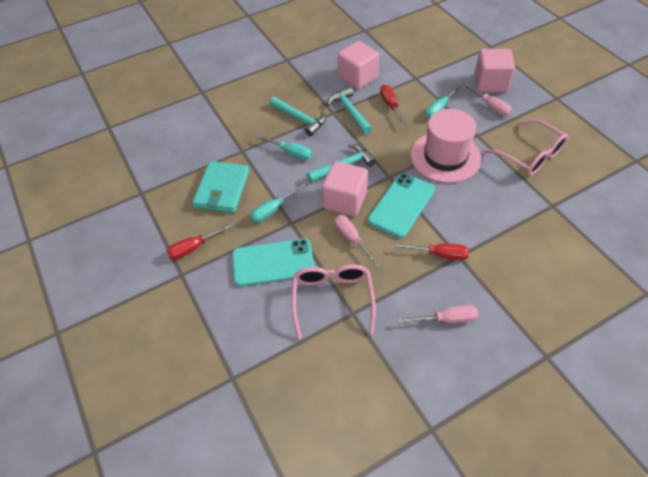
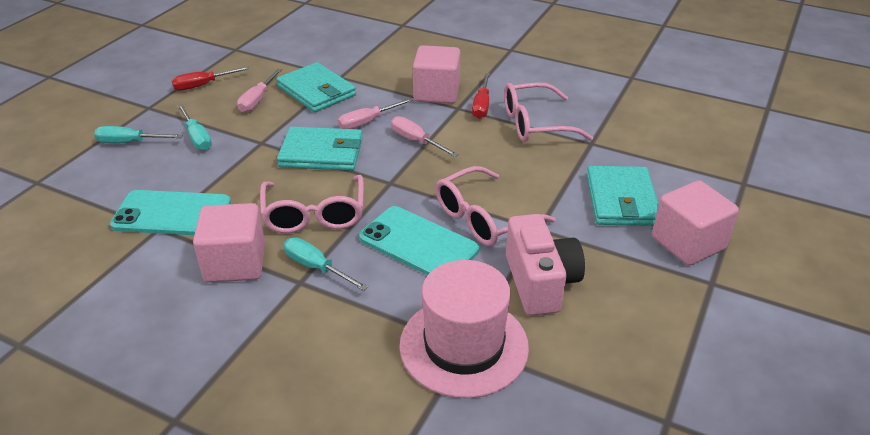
pink camera: none = 0 -> [506,214,585,316] = 1
pink glasses: [292,264,376,339] [484,119,568,176] = 2 -> [260,175,364,233] [436,166,556,246] [504,82,593,142] = 3
red screwdriver: [167,223,234,259] [380,85,406,126] [394,243,469,260] = 3 -> [172,66,251,91] [472,73,490,119] = 2
turquoise hammer: [270,97,326,136] [307,144,376,183] [327,87,372,134] = 3 -> none = 0
turquoise wallet: [192,161,249,213] = 1 -> [276,62,356,112] [277,126,363,171] [587,166,659,226] = 3

